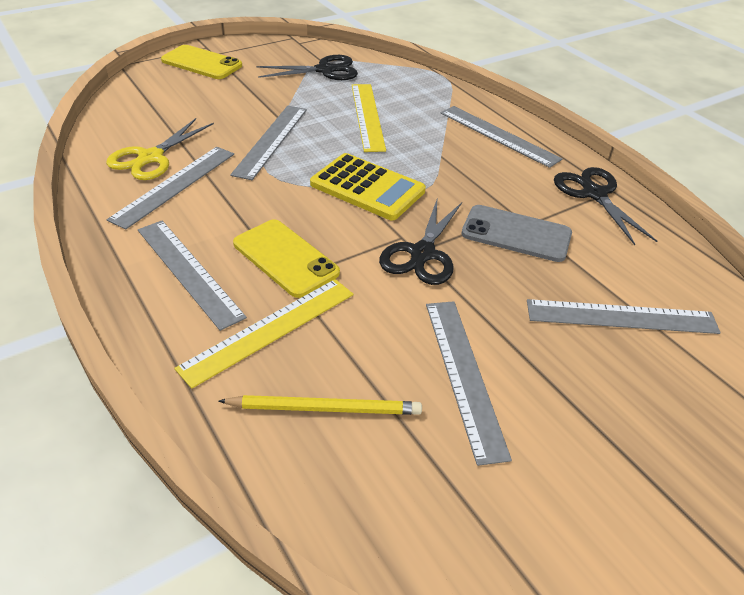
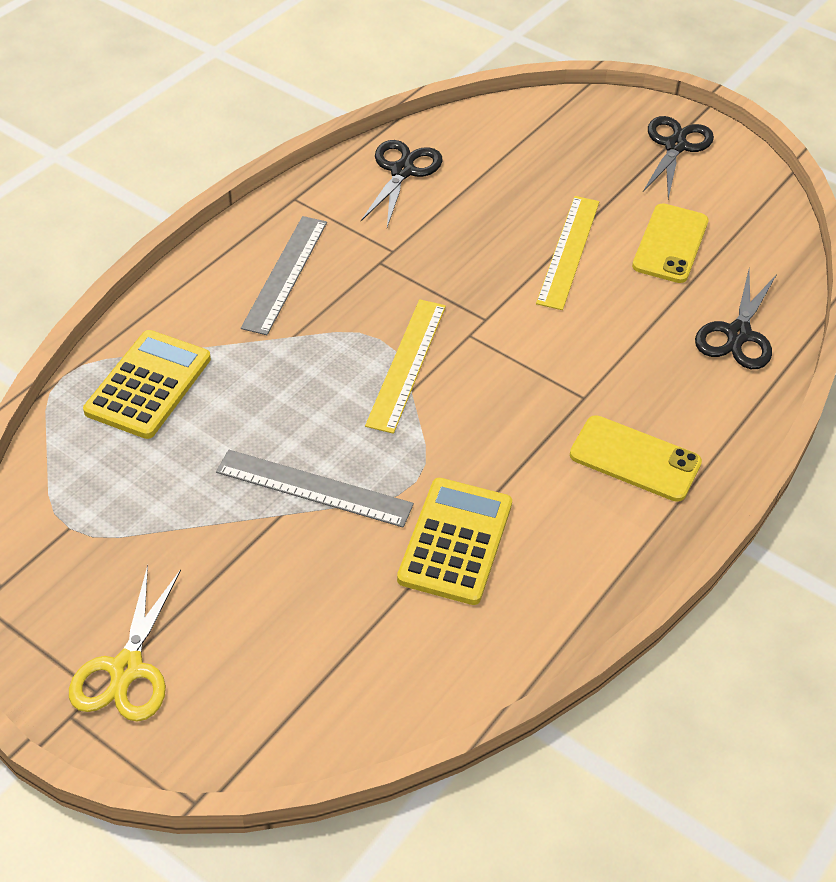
grey phone: [462,205,572,262] = 1 -> none = 0
grey ruler: [107,147,234,230] [138,221,247,331] [230,106,307,180] [426,301,512,466] [441,106,563,168] [527,299,721,334] = 6 -> [216,450,414,527] [241,216,327,335] = 2
yellow calculator: [310,153,426,220] = 1 -> [83,330,211,439] [397,478,512,605] = 2
yellow pencil: [219,395,422,415] = 1 -> none = 0

